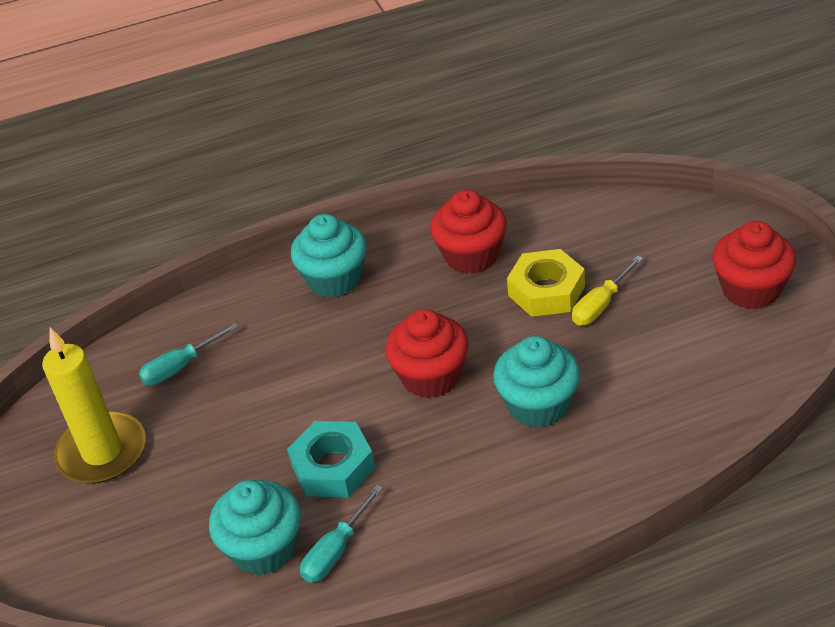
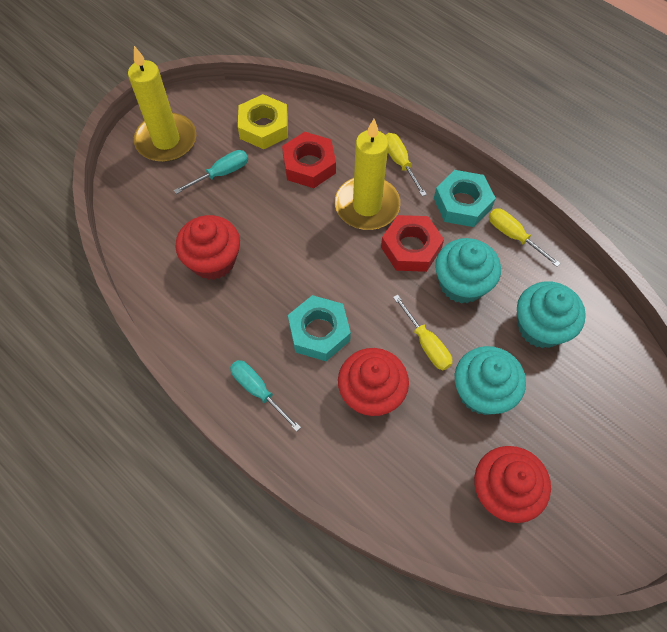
red nut: none = 0 -> [282,132,336,188] [381,215,444,272] = 2
turquoise nut: [287,421,375,497] = 1 -> [288,295,351,361] [434,170,496,227] = 2
yellow candle: [42,328,146,484] = 1 -> [128,46,196,162] [335,119,400,230] = 2
yellow screwdriver: [572,256,643,325] = 1 -> [385,133,427,196] [393,295,452,370] [489,209,561,267] = 3

